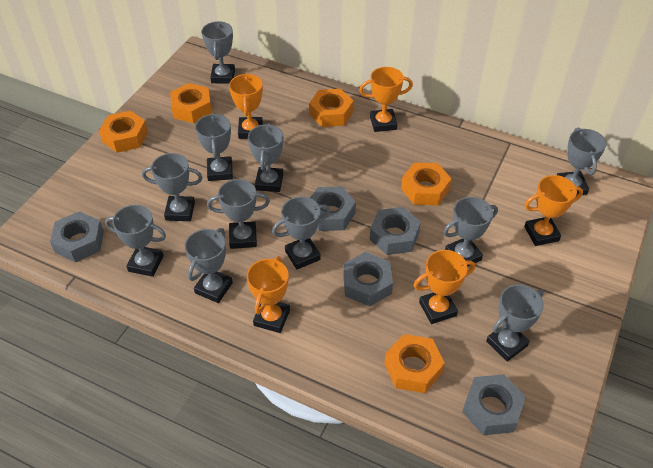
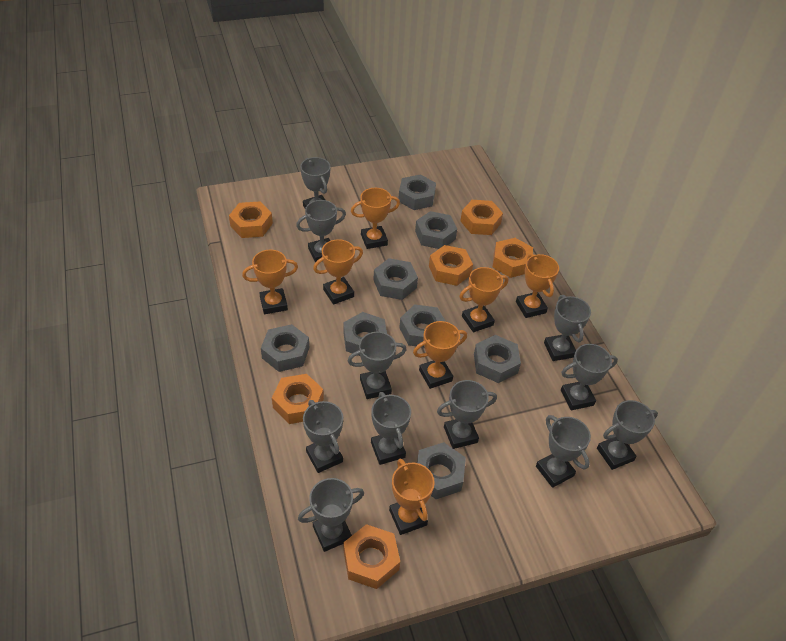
grey nut: [50,211,104,262] [310,186,356,231] [343,252,393,306] [370,207,421,255] [462,374,526,435] = 5 -> [261,324,309,372] [343,312,387,356] [373,258,418,300] [398,174,436,210] [399,304,446,348] [415,211,457,249] [417,442,466,499] [474,335,521,383] = 8
orange nut: [99,111,148,153] [170,83,212,123] [309,89,354,127] [384,334,445,393] [401,162,451,205] = 5 -> [229,201,273,238] [272,374,324,424] [344,524,400,589] [429,245,473,286] [460,200,503,235] [492,238,533,278] = 6
orange trophy: [229,73,263,139] [247,256,290,333] [359,67,413,132] [413,250,475,324] [524,175,583,246] = 5 -> [242,250,298,314] [313,239,363,305] [351,188,400,249] [389,459,435,535] [413,321,467,389] [459,267,508,332] [516,253,559,318] = 7

